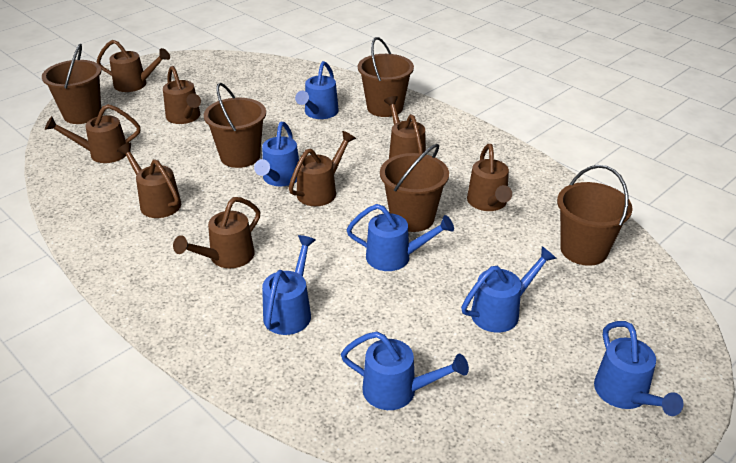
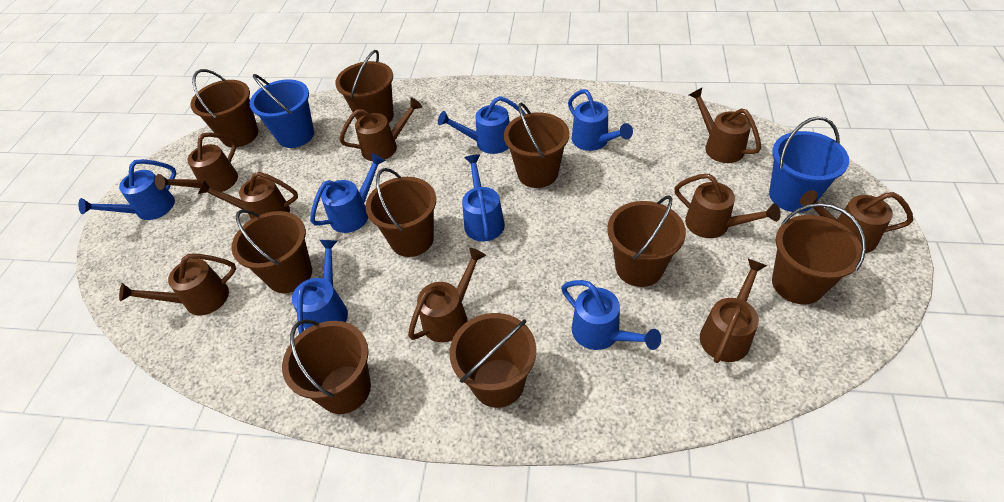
blue bucket: none = 0 -> [250,74,314,148] [769,116,849,212] = 2
brown bucket: [42,44,102,124] [204,83,266,168] [358,37,414,117] [380,144,449,232] [557,165,633,266] = 5 -> [190,69,258,147] [231,210,312,293] [282,319,371,414] [335,50,394,123] [366,168,436,257] [449,313,536,408] [504,102,569,188] [607,195,686,287] [772,203,866,305] = 9
brown watering can: [45,104,141,163] [97,40,170,92] [117,143,181,218] [163,66,201,124] [173,197,260,268] [289,131,356,206] [384,96,426,158] [467,144,512,211] = 8 -> [119,254,236,316] [155,132,238,193] [198,172,298,219] [339,97,422,161] [408,248,486,343] [674,174,781,238] [689,88,761,163] [700,259,767,363] [800,190,913,253] = 9

